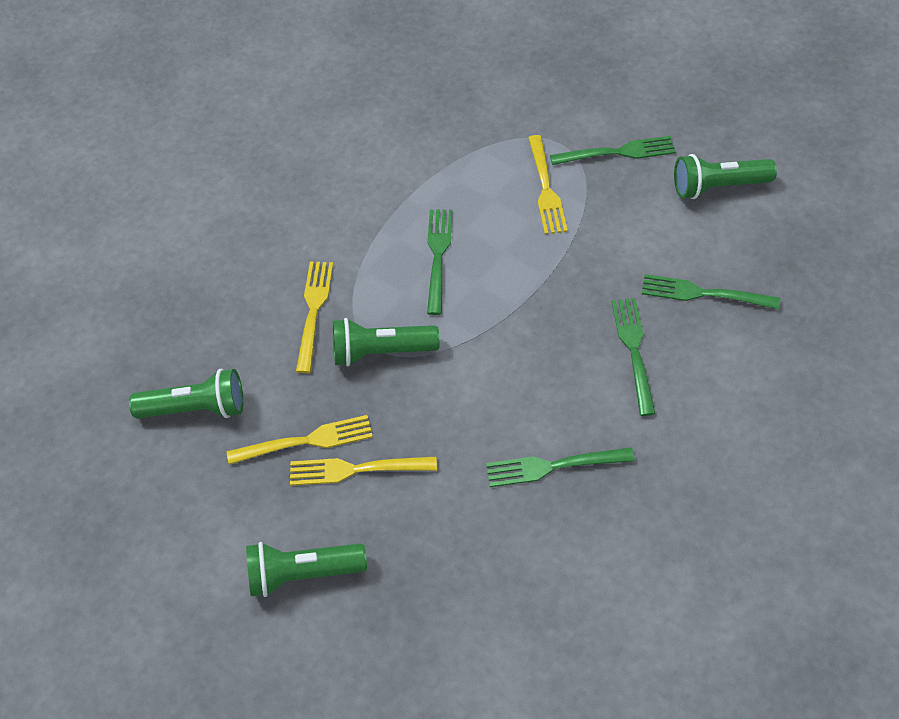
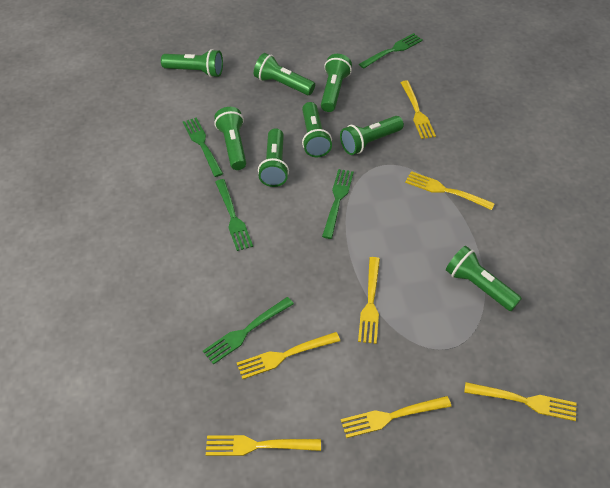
green flashlight: [129,369,243,419] [246,542,367,597] [333,318,440,366] [674,154,777,199] = 4 -> [161,49,223,78] [214,107,246,170] [254,53,315,95] [258,128,289,187] [302,102,332,157] [321,54,352,112] [340,116,404,155] [446,246,522,311] = 8
yellow fork: [227,415,373,465] [290,456,437,486] [296,261,333,373] [528,135,568,234] = 4 -> [206,435,321,456] [237,332,340,379] [341,396,451,438] [358,257,380,344] [400,81,436,139] [405,171,495,210] [464,382,576,421] = 7

